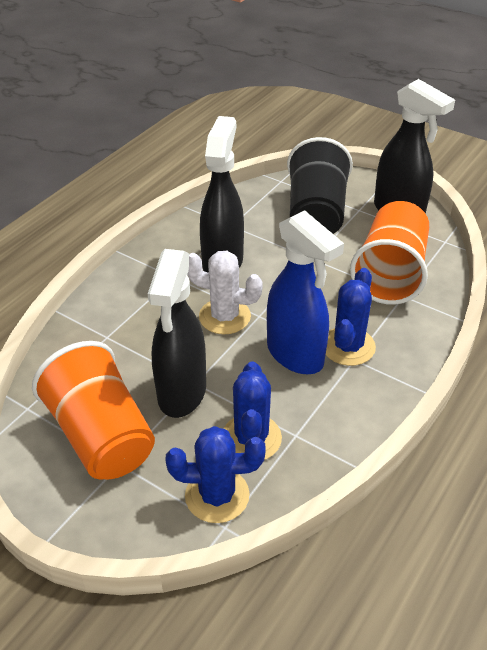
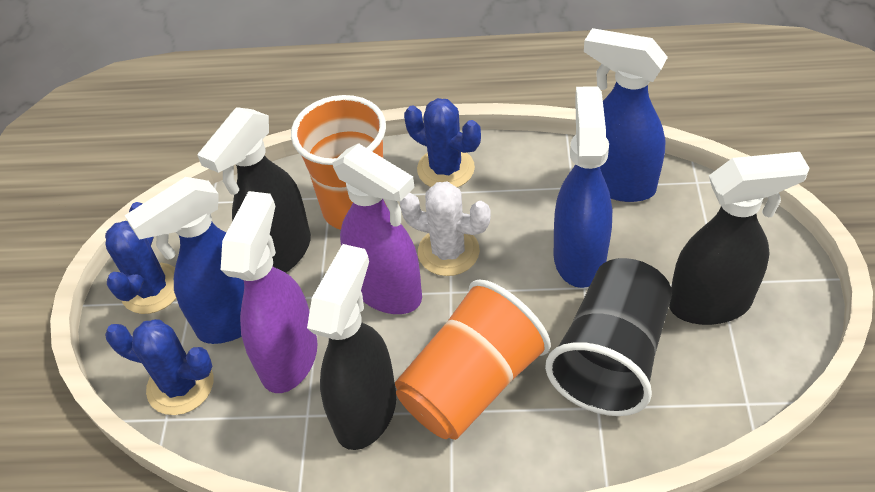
blue spray bottle: [267,210,344,374] = 1 -> [125,177,244,344] [553,86,612,288] [584,28,668,202] = 3
purple spray bottle: none = 0 -> [221,191,317,393] [332,143,422,314] = 2

